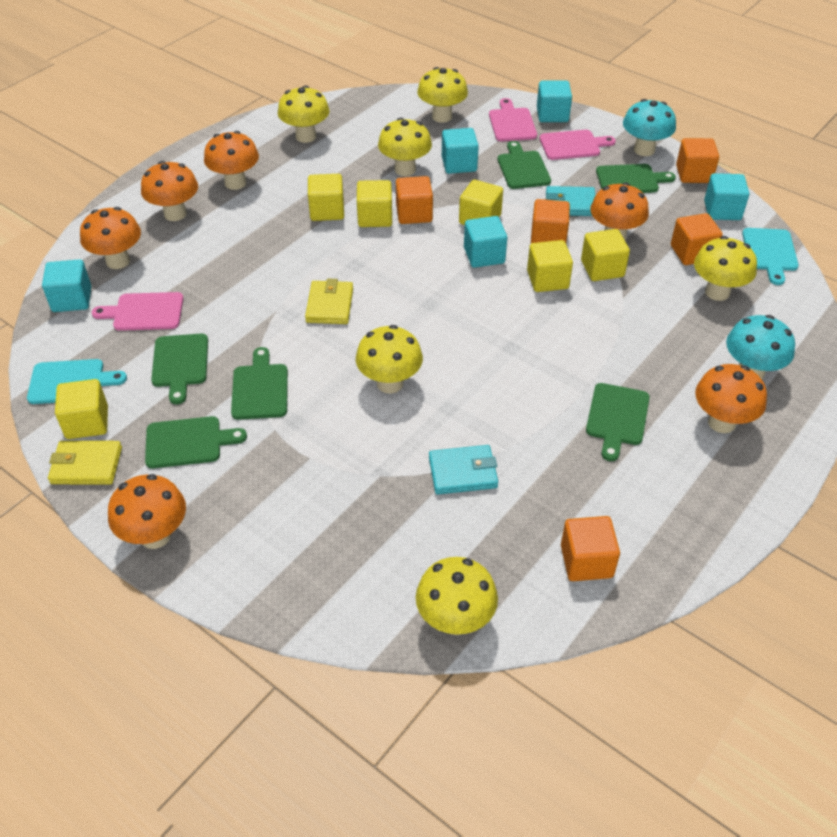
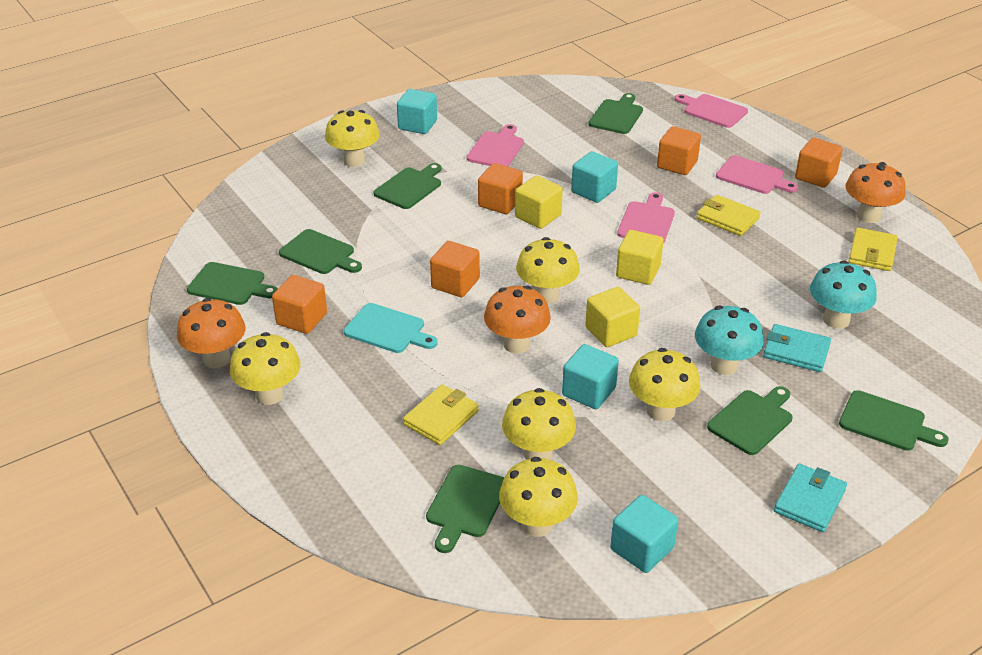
green cutting board: [145,416,247,468] [151,334,208,404] [231,347,288,420] [498,141,551,189] [586,383,650,461] [596,164,676,193] = 6 -> [187,262,278,305] [279,229,362,274] [373,163,441,209] [426,465,504,553] [588,93,643,134] [707,386,793,455] [839,390,949,451] = 7
orange mushroom: [80,207,141,269] [108,474,186,549] [141,161,198,221] [204,131,259,190] [590,182,649,240] [695,364,767,433] = 6 -> [177,298,245,368] [484,285,551,354] [845,162,905,223] = 3
pink cutting board: [92,292,184,331] [489,98,537,141] [539,130,616,160] = 3 -> [467,124,524,167] [617,192,675,243] [675,94,748,128] [716,156,798,194] = 4
turquoise cube: [42,259,91,312] [442,128,479,174] [464,216,507,268] [537,81,572,122] [704,173,749,220] = 5 -> [397,89,437,134] [562,344,619,409] [571,151,618,203] [610,495,678,573] = 4
turquoise cutting board: [27,359,127,404] [742,228,799,285] = 2 -> [344,303,438,353] = 1
yellow cube: [55,379,108,439] [308,174,344,221] [357,180,392,227] [459,180,503,225] [527,240,573,292] [581,229,630,281] = 6 -> [515,175,563,229] [585,287,640,347] [616,230,664,285] = 3
yellow wallet: [48,441,122,485] [305,279,353,324] = 2 -> [403,385,479,445] [697,195,761,236] [849,227,898,271] = 3

